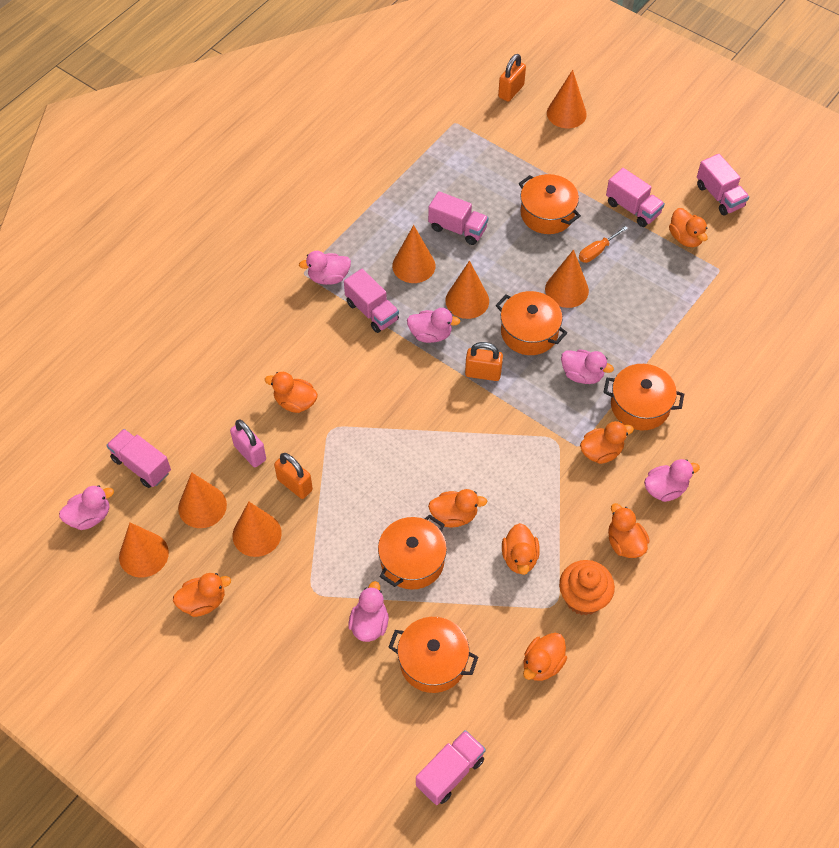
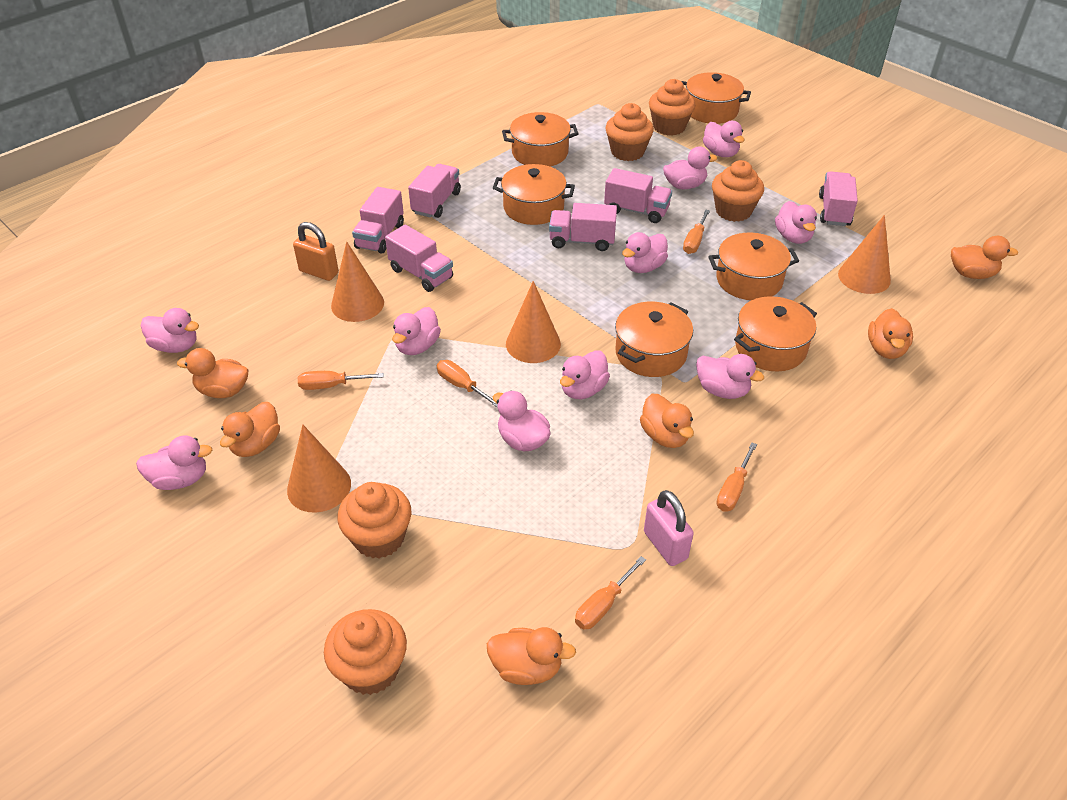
orange cone: [119,522,169,578] [178,472,227,528] [233,502,282,557] [392,225,435,283] [445,261,489,319] [545,250,589,308] [547,70,587,128] = 7 -> [287,424,351,513] [331,241,384,322] [506,281,561,363] [838,215,891,294] = 4
orange cupcake: [559,560,615,615] = 1 -> [324,609,407,695] [337,482,412,559] [605,103,654,161] [649,79,695,136] [712,160,764,222] = 5
orange duck: [173,573,231,617] [265,372,318,413] [428,489,487,527] [502,523,540,575] [523,633,567,681] [580,421,634,464] [608,503,650,558] [669,208,708,247] = 8 -> [177,348,248,398] [220,402,280,457] [487,627,576,685] [640,394,694,448] [868,308,913,359] [951,236,1018,279] = 6
orange padlock: [274,453,313,499] [465,342,503,381] [498,54,526,102] = 3 -> [293,222,339,281] = 1
orange pot: [378,514,447,590] [388,617,478,693] [496,291,567,355] [519,174,581,234] [603,364,684,430] = 5 -> [493,164,575,225] [502,112,579,166] [615,302,693,377] [681,72,751,124] [708,233,799,300] [734,296,817,371] = 6
orange screwdriver: [579,226,628,263] = 1 -> [298,371,384,390] [437,360,498,408] [575,556,646,629] [683,210,710,254] [716,442,757,512] = 5
pink duck: [59,485,114,530] [299,251,351,285] [348,581,389,642] [407,308,461,343] [561,350,614,384] [644,459,700,502] = 6 -> [136,435,212,490] [140,308,199,353] [392,307,441,355] [493,391,551,451] [560,350,610,399] [622,232,668,273] [663,146,717,189] [696,354,764,399] [703,121,744,157] [775,201,817,244] = 10

